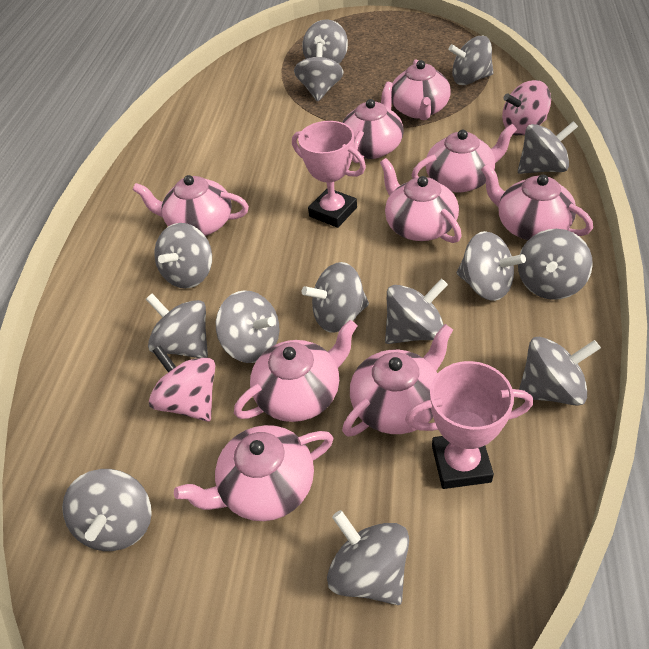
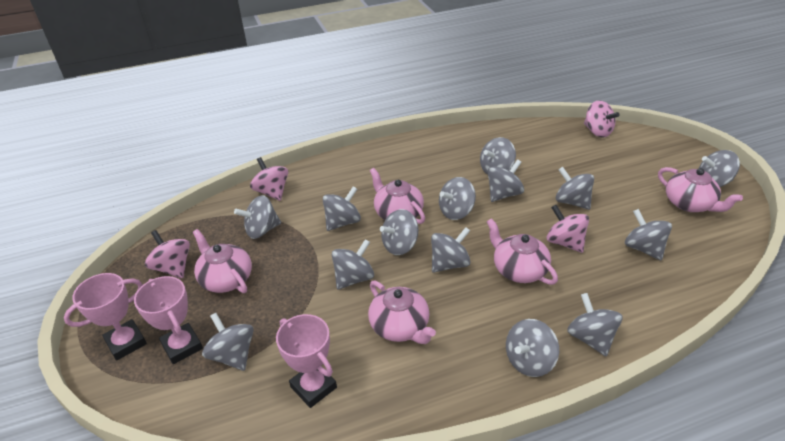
pink spinning top: [149,345,215,422] [502,80,551,135] = 2 -> [145,230,190,278] [250,157,288,201] [547,205,589,253] [584,100,620,137] = 4
pink teapot: [132,175,249,236] [174,425,333,521] [234,320,357,422] [342,82,404,163] [342,324,453,437] [380,158,462,243] [391,59,451,120] [412,124,517,193] [481,164,593,240] = 9 -> [193,229,252,293] [368,281,436,344] [370,168,425,224] [487,218,558,285] [658,167,743,212] = 5
pink trophy: [292,121,366,228] [405,361,533,489] = 2 -> [64,273,147,361] [134,276,203,364] [276,314,337,408] = 3

